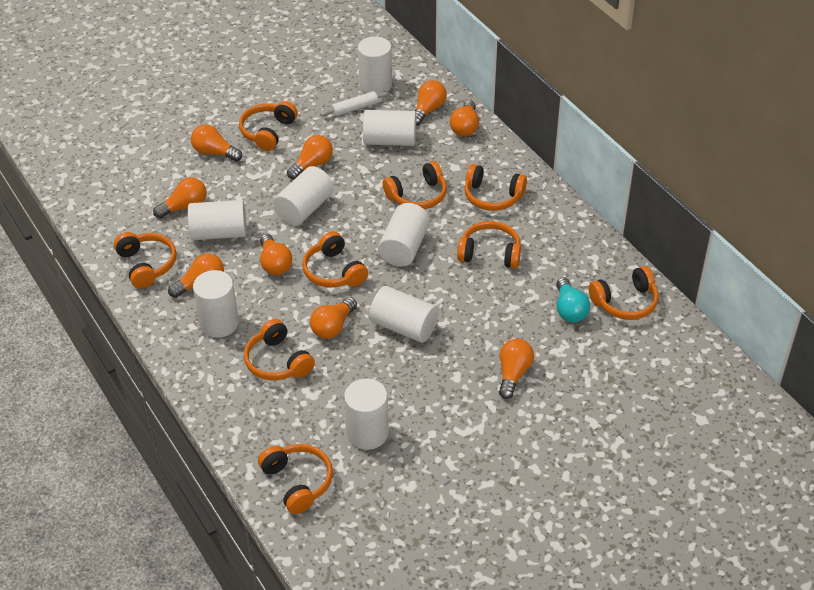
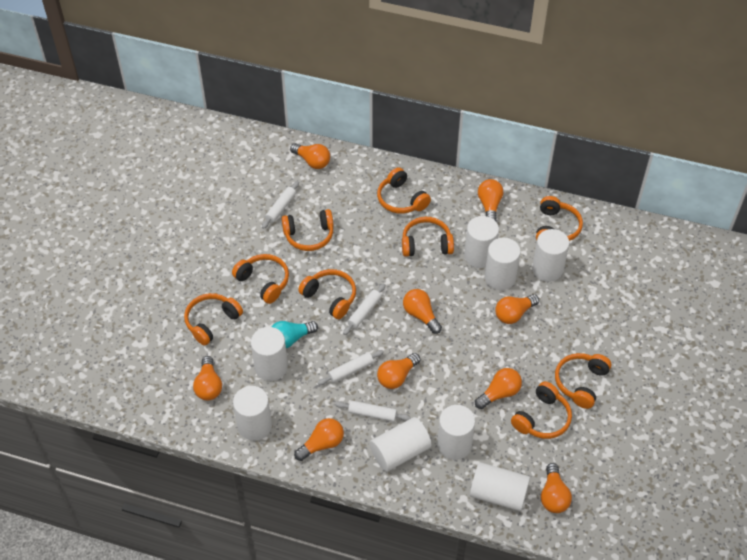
white rolling pin: [320,91,389,117] = 1 -> [262,181,299,229] [318,350,384,385] [335,401,410,422] [343,284,385,335] = 4

